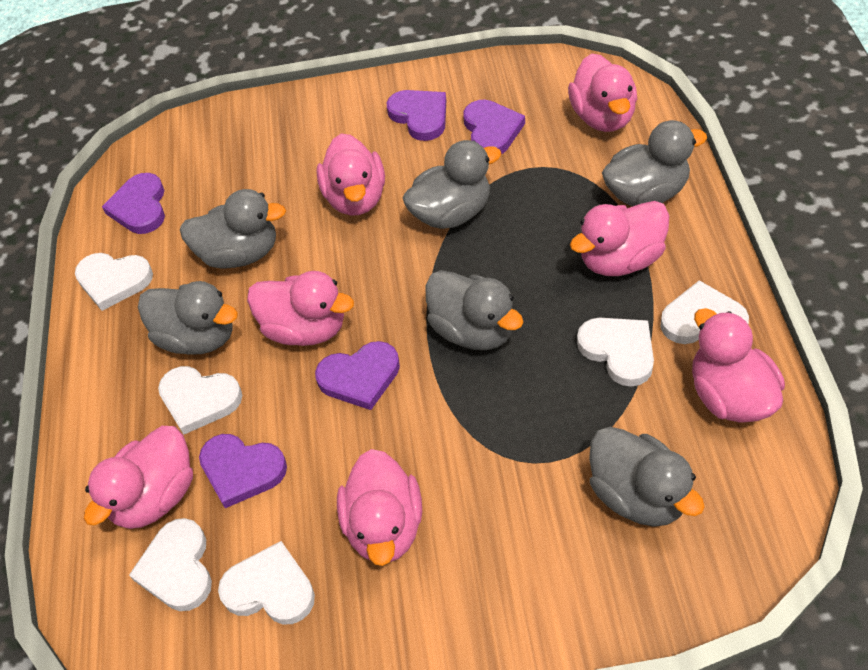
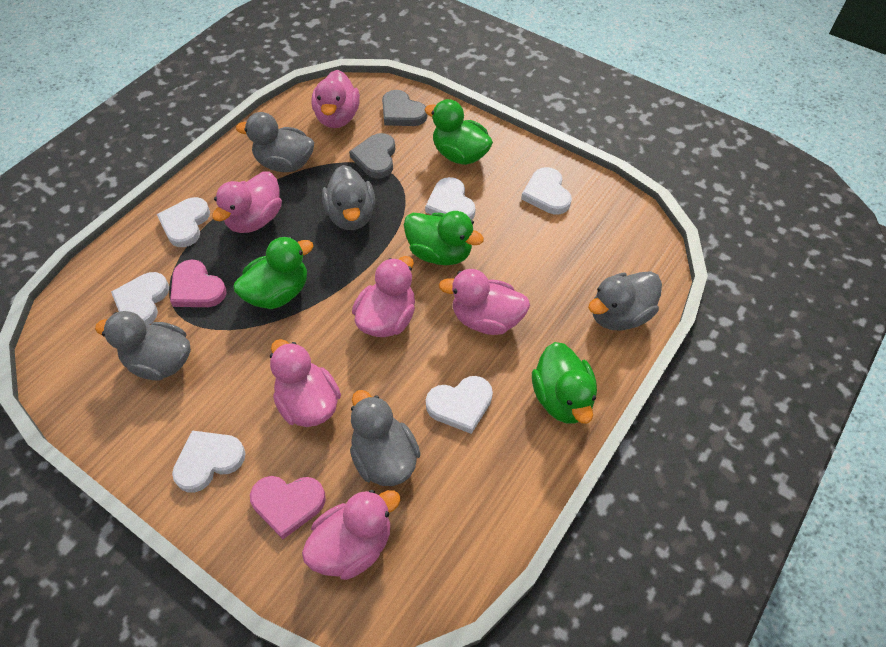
green duck: none = 0 -> [233,236,313,309] [404,211,484,265] [425,99,493,165] [532,342,597,424] = 4
grey duck: [138,281,238,355] [180,189,286,269] [403,140,501,229] [425,270,523,350] [589,427,705,527] [602,120,707,206] = 6 -> [95,311,191,380] [236,112,314,172] [322,165,375,230] [350,390,421,486] [588,271,662,331] = 5
grey heart: none = 0 -> [349,133,396,179] [382,90,427,126] = 2
pink duck: [84,426,193,529] [247,271,354,346] [316,133,385,216] [337,449,422,566] [568,53,637,132] [570,201,669,276] [692,308,785,423] = 7 -> [212,171,282,233] [270,339,341,427] [302,490,401,580] [312,70,360,128] [352,256,415,337] [439,269,530,335] = 6
pink heart: none = 0 -> [170,259,227,307] [250,476,326,539] = 2
purple heart: [102,173,165,234] [199,434,287,508] [315,341,400,410] [387,90,446,141] [463,100,525,155] = 5 -> none = 0

